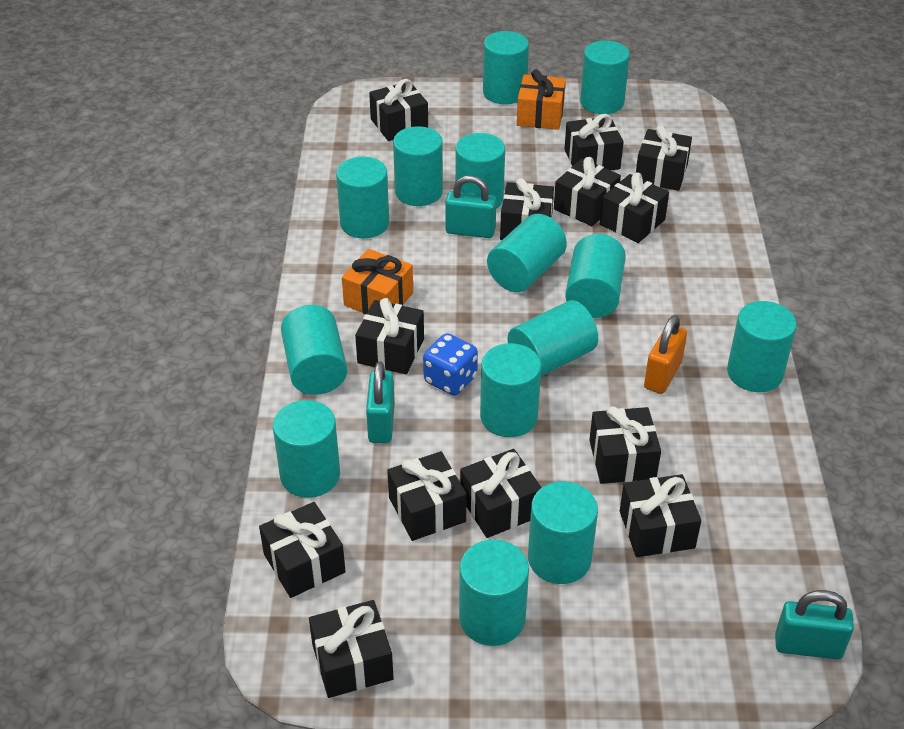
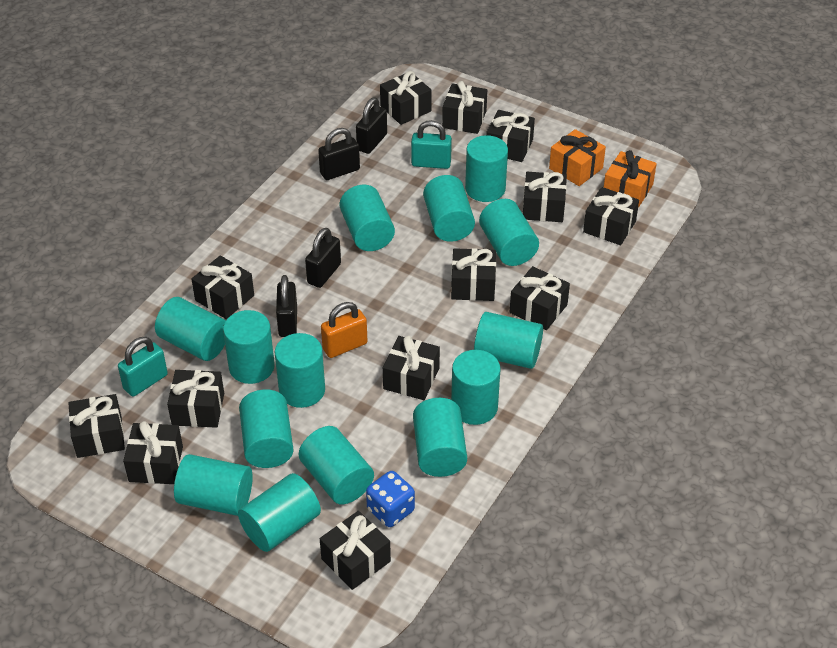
black padlock: none = 0 -> [276,275,297,337] [305,228,341,288] [318,128,360,180] [356,97,387,154] = 4
turquoise padlock: [366,362,395,443] [445,175,496,238] [775,590,854,659] = 3 -> [118,337,168,397] [411,120,452,169] = 2

